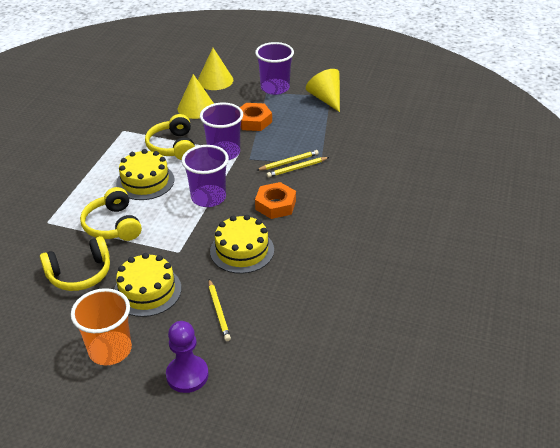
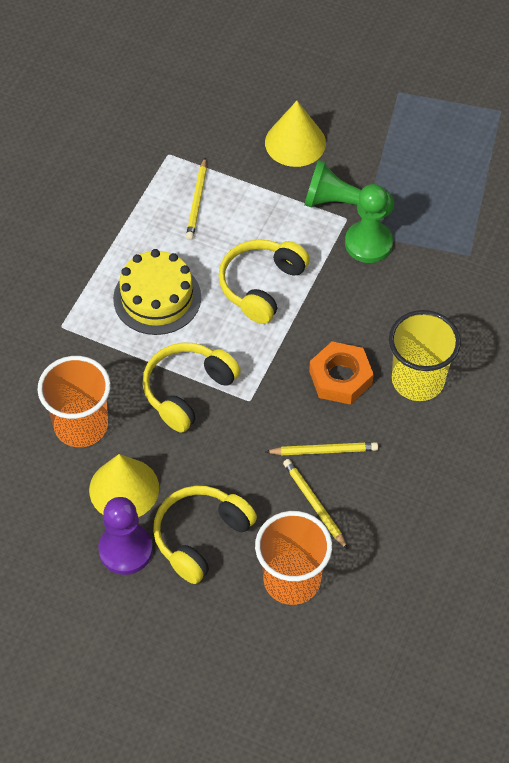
green pawn: none = 0 -> [304,160,394,217] [345,184,393,263] = 2
orange cup: [71,288,132,365] = 1 -> [37,356,111,447] [255,511,332,605] = 2
orange nut: [240,103,272,131] [255,182,296,219] = 2 -> [309,341,374,405] = 1
purple cup: [182,145,229,207] [200,103,243,160] [255,42,294,95] = 3 -> none = 0
yellow cake: [114,253,181,317] [116,149,174,200] [210,215,274,274] = 3 -> [113,249,201,335] = 1
yellow cone: [178,74,214,119] [198,48,233,90] [306,69,340,112] = 3 -> [89,454,159,517] [265,101,326,167] = 2
yellow cup: none = 0 -> [389,310,461,401] = 1

